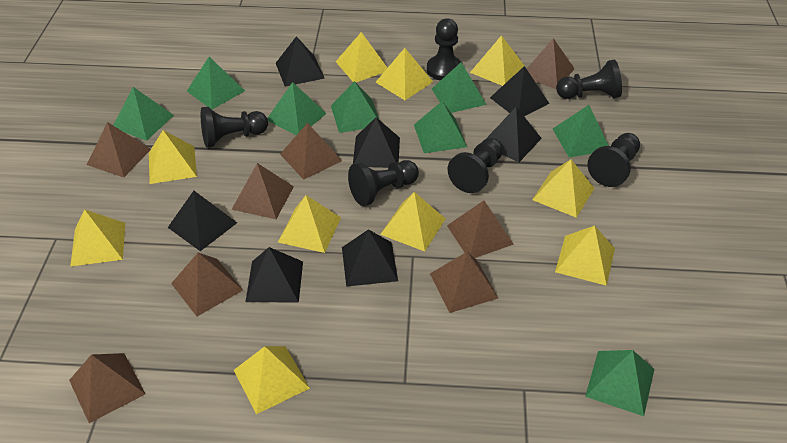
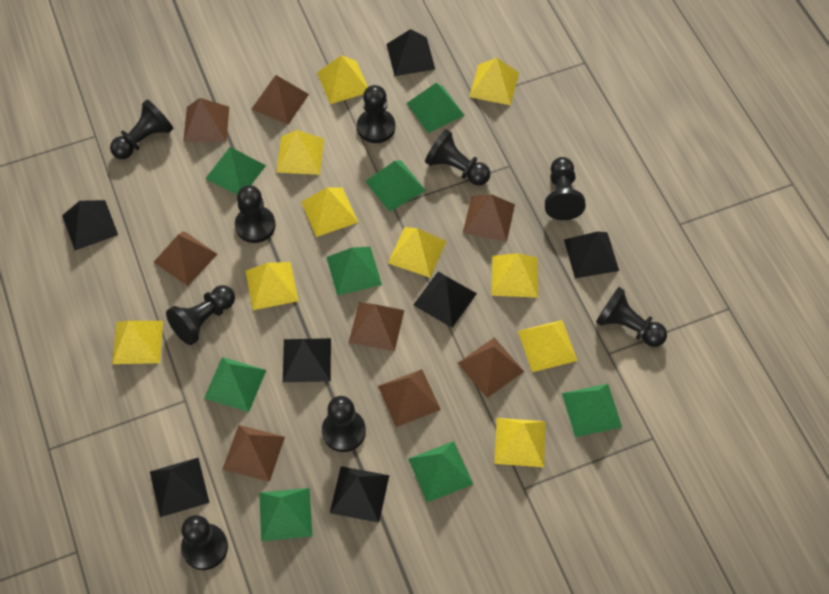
black pawn: [201,107,268,148] [348,160,419,206] [427,18,463,81] [448,138,503,193] [556,59,622,99] [588,133,640,187] = 6 -> [110,99,173,159] [166,285,235,345] [181,515,228,570] [235,185,276,243] [322,396,366,452] [357,85,395,143] [425,129,490,186] [545,157,586,220] [596,287,667,347] = 9

